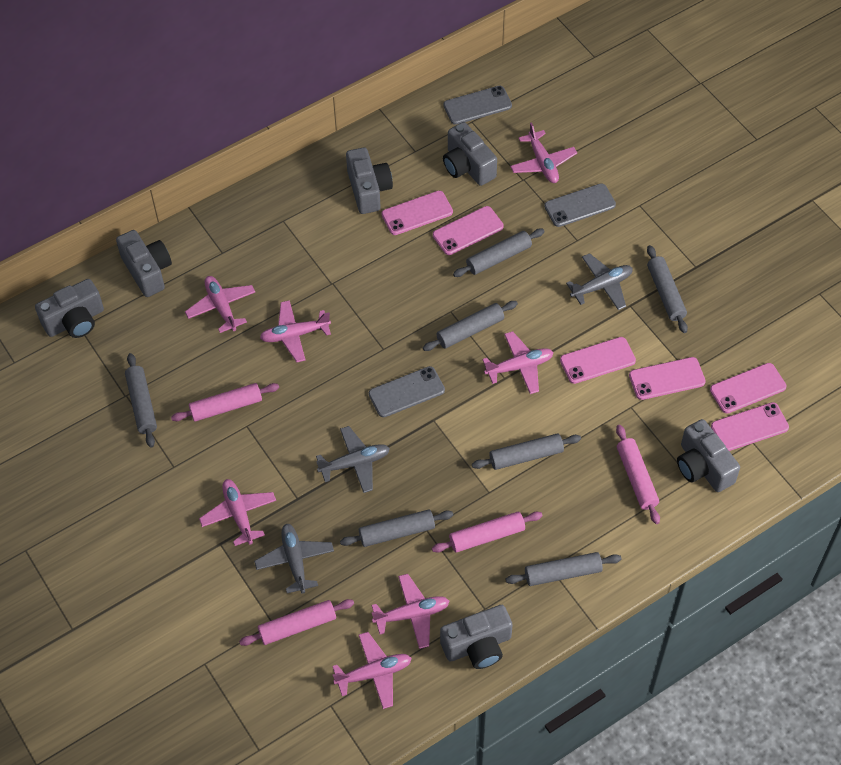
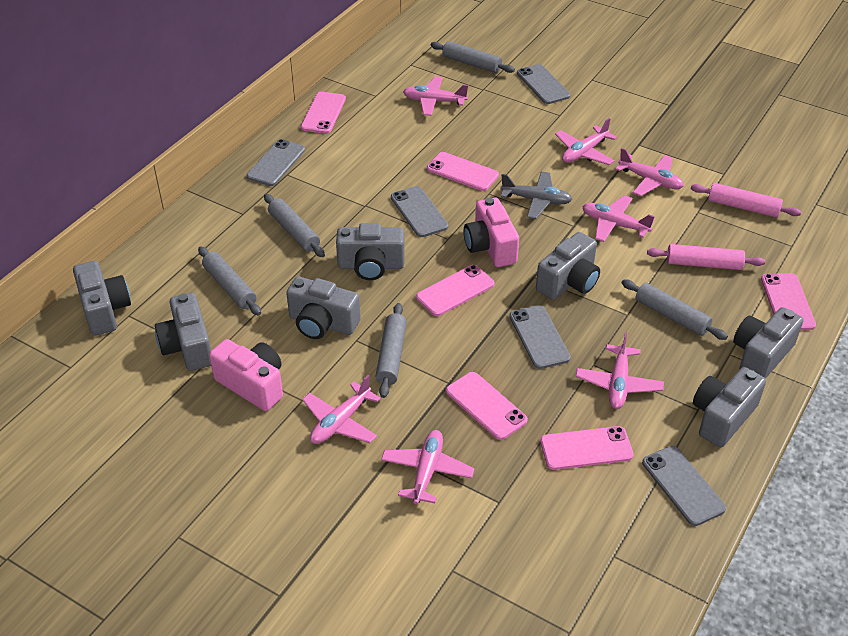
grey camera: [35,279,104,338] [116,230,172,297] [346,147,393,214] [440,605,513,669] [443,122,497,186] [677,419,740,492] = 6 -> [73,261,131,336] [155,293,211,371] [286,277,360,339] [336,223,405,280] [536,232,600,300] [693,367,766,447] [733,307,803,379] = 7
grey phone: [369,366,445,417] [443,86,512,125] [544,183,616,227] = 3 -> [246,139,305,186] [391,186,448,237] [509,305,571,369] [517,64,570,104] [642,446,726,526] = 5
grey plane: [254,524,334,594] [316,426,390,493] [566,253,633,310] = 3 -> [500,171,572,219] = 1
grey rolling pin: [125,353,157,448] [340,509,453,547] [423,301,518,351] [453,229,545,277] [472,433,581,470] [506,552,621,586] [647,245,688,333] = 7 -> [198,246,261,315] [264,194,325,257] [375,303,407,398] [431,41,515,73] [622,279,728,340] = 5
pink camera: none = 0 -> [209,339,283,411] [464,198,519,267] = 2
pink rolling pin: [171,383,279,422] [239,599,354,646] [432,512,543,553] [616,425,660,524] = 4 -> [647,244,765,270] [691,183,801,218] = 2

